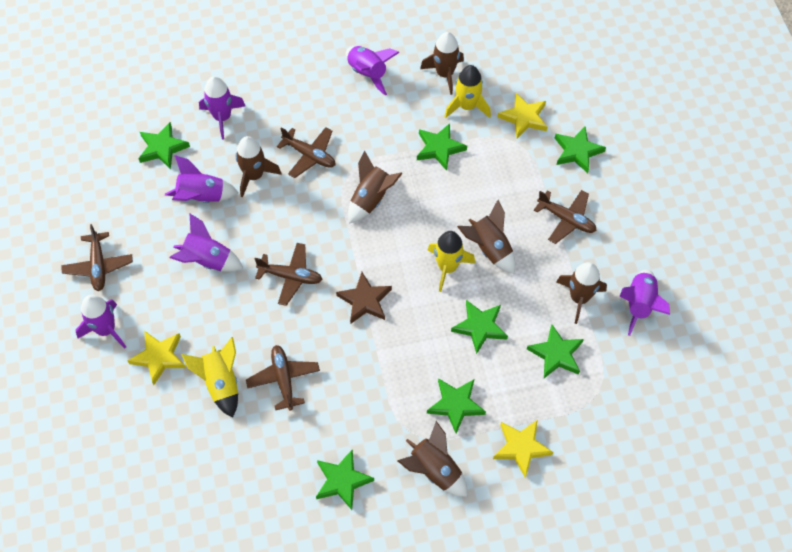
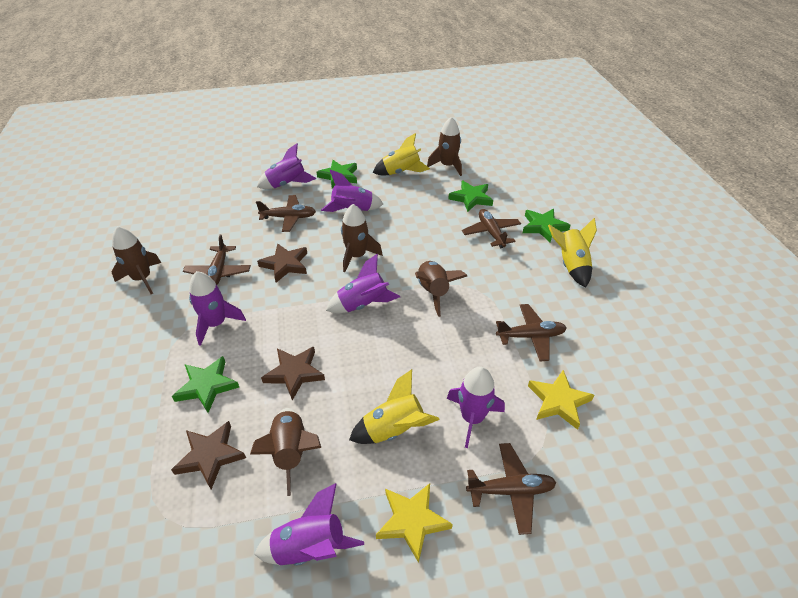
brown rocket: [235,136,281,197] [348,150,403,224] [398,421,467,497] [420,32,464,95] [457,200,516,274] [557,262,607,324] = 6 -> [112,226,161,294] [250,408,321,496] [341,204,383,272] [415,261,467,317] [427,117,462,176] = 5
brown star: [336,272,392,324] = 1 -> [171,421,246,490] [257,243,307,283] [261,347,325,400] = 3
green star: [138,122,190,169] [316,449,374,510] [417,123,467,171] [427,378,486,433] [451,300,508,354] [527,324,584,378] [555,127,606,173] = 7 -> [172,356,239,413] [317,160,357,188] [448,180,493,212] [522,209,570,243] = 4
yellow star: [128,331,186,385] [493,420,553,478] [497,93,547,138] = 3 -> [376,483,453,563] [528,370,594,430] = 2

